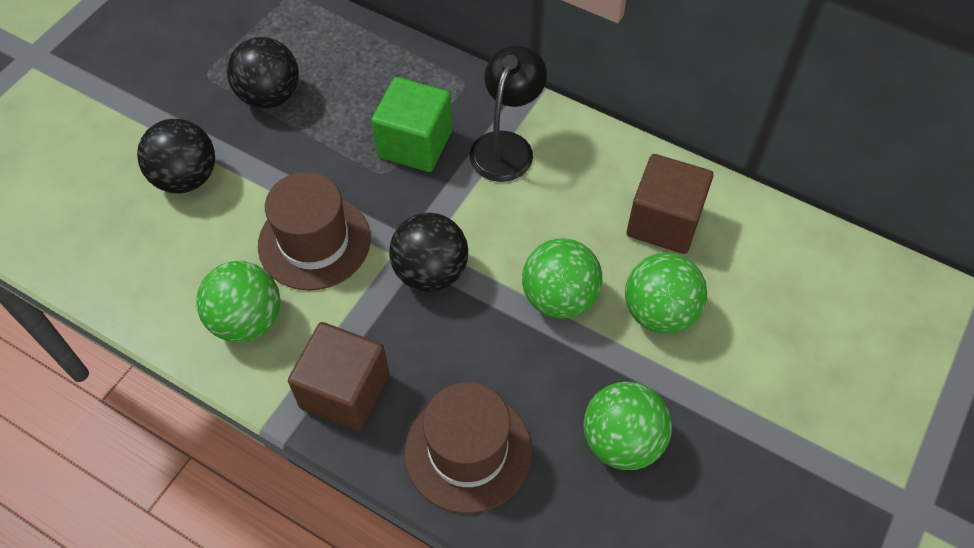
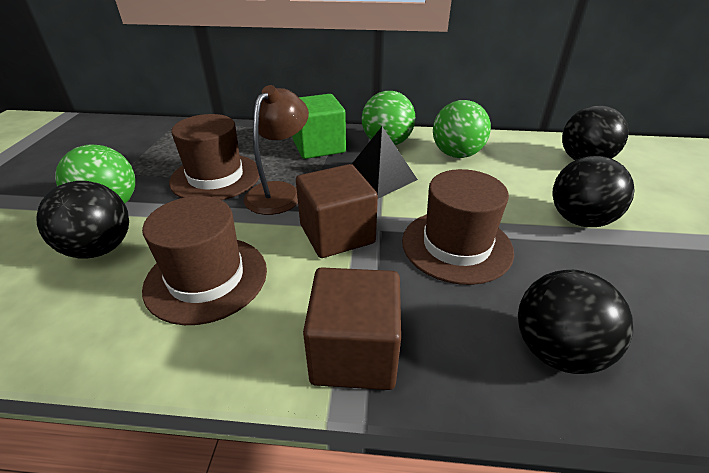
black ball: [137,119,215,193] [227,37,299,109] [389,213,468,292] = 3 -> [36,181,129,259] [518,270,633,374] [552,156,634,227] [562,105,629,160] = 4
black lamp: [470,45,547,182] = 1 -> none = 0
black pyramid: none = 0 -> [352,127,418,199] = 1
brown hat: [258,172,371,291] [404,382,532,513] = 2 -> [142,196,267,325] [169,114,260,200] [402,169,514,285] = 3
brown lamp: none = 0 -> [244,85,309,215] = 1
green ball: [196,261,280,342] [522,238,602,319] [583,382,672,470] [625,253,707,334] = 4 -> [55,144,135,203] [362,91,416,145] [433,100,491,158] = 3

